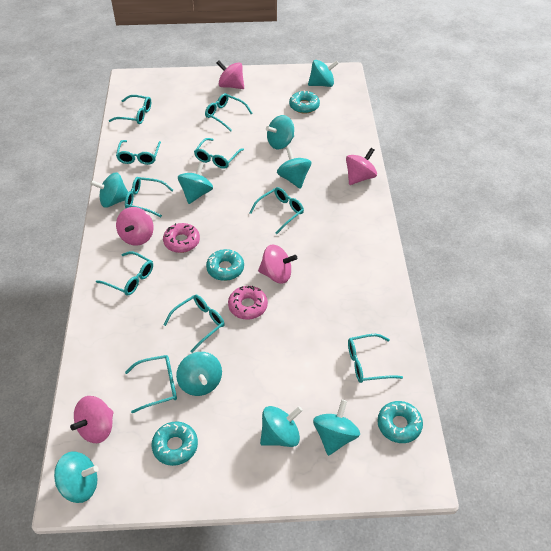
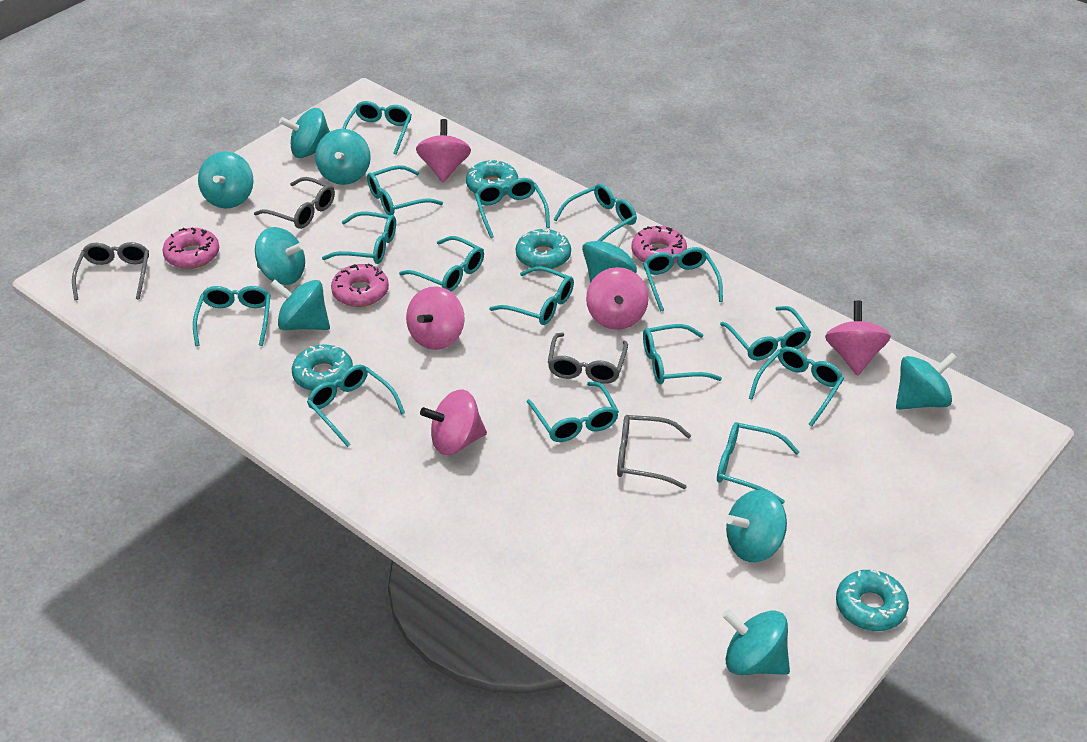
grey glasses: none = 0 -> [72,242,149,300] [254,177,335,229] [548,333,628,384] [617,415,691,489] = 4
pink donut: [163,223,200,253] [228,286,268,320] = 2 -> [162,228,219,269] [331,264,389,307] [631,226,687,264] = 3
turquoise glasses: [96,251,153,296] [109,95,151,124] [116,140,161,165] [125,177,173,217] [125,355,177,413] [163,295,225,353] [194,138,244,169] [205,93,252,131] [250,187,304,234] [348,334,403,383] = 10 -> [193,286,271,346] [307,364,405,447] [322,212,396,264] [342,101,412,155] [367,165,443,215] [399,236,484,291] [475,178,550,238] [489,266,574,325] [527,382,619,442] [554,184,637,241] [643,247,723,312] [643,324,722,384] [717,422,799,504] [720,306,811,360] [749,347,844,426] = 15

